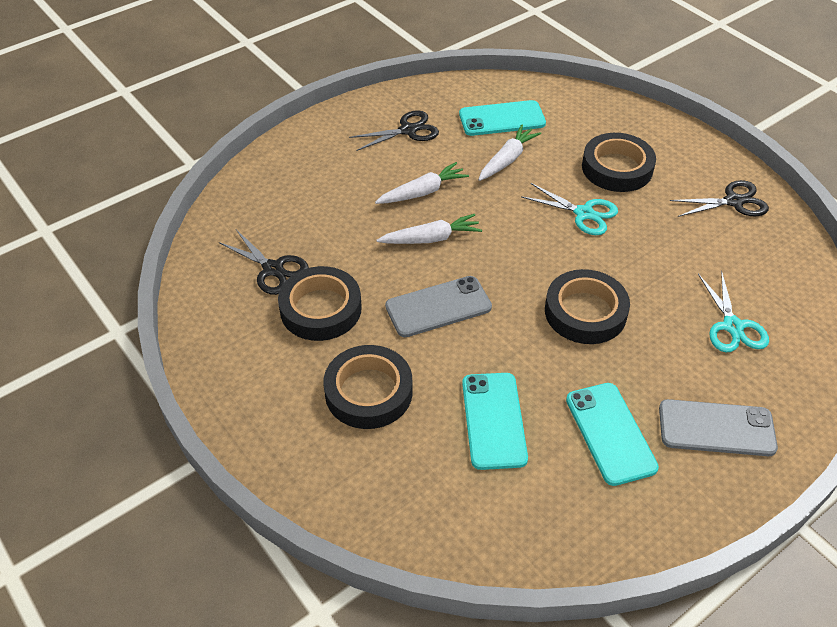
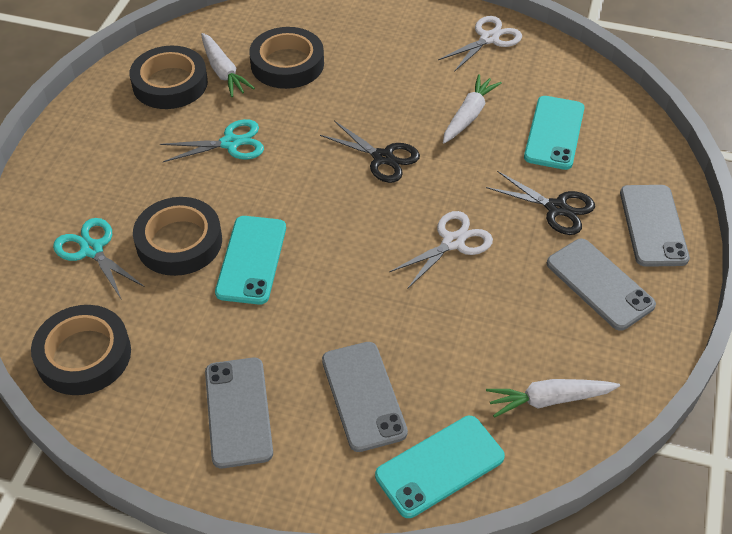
black scissors: [219,230,309,295] [349,110,439,151] [670,180,769,217] = 3 -> [320,121,420,183] [486,171,595,235] = 2
grey phone: [385,276,492,337] [659,399,778,456] = 2 -> [205,358,273,468] [322,342,408,452] [547,239,656,331] [620,185,690,267] = 4
white scissors: none = 0 -> [389,211,493,289] [438,16,522,72] = 2

